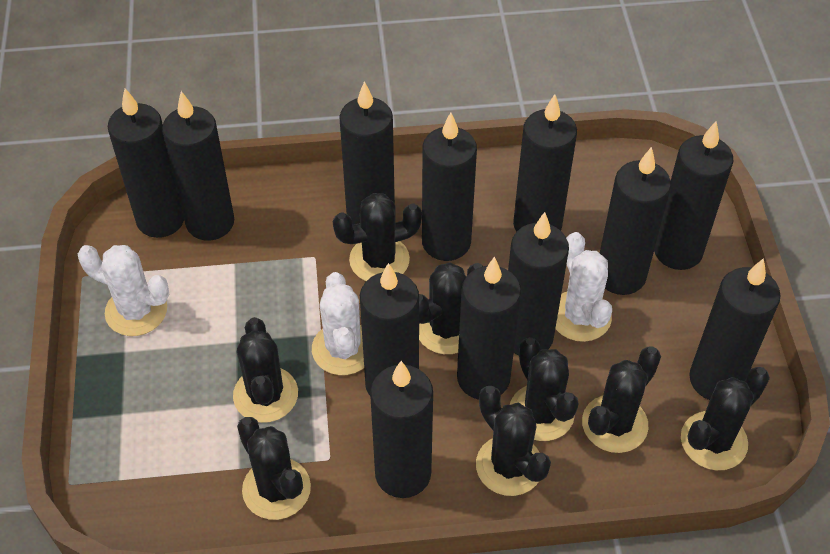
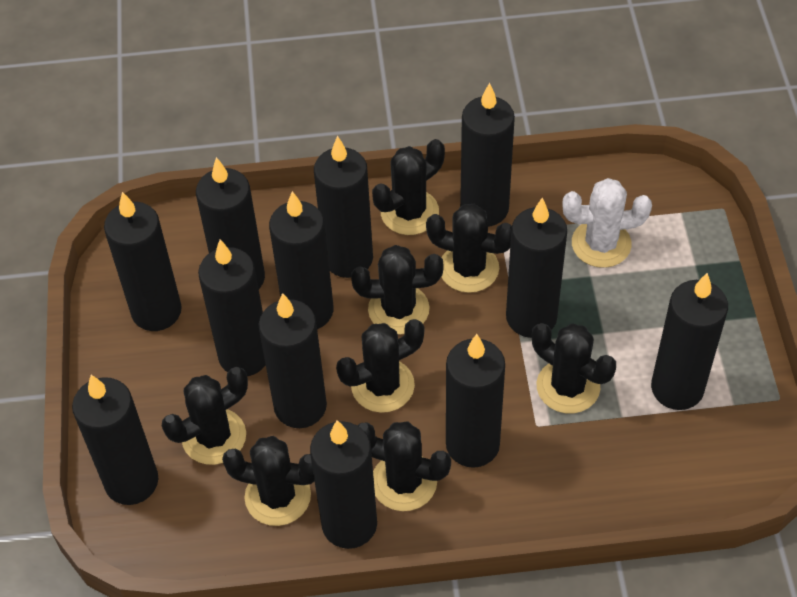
white cactus: [78,245,169,336] [312,272,364,375] [555,232,612,342] = 3 -> [562,178,652,268] = 1

